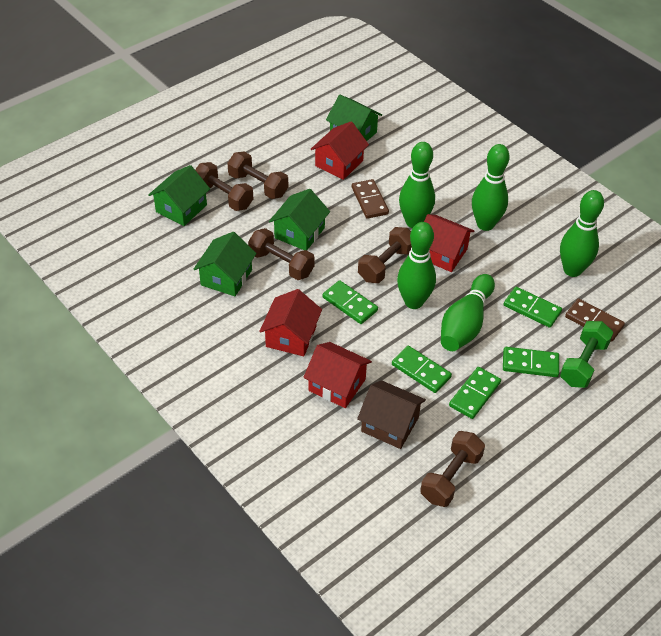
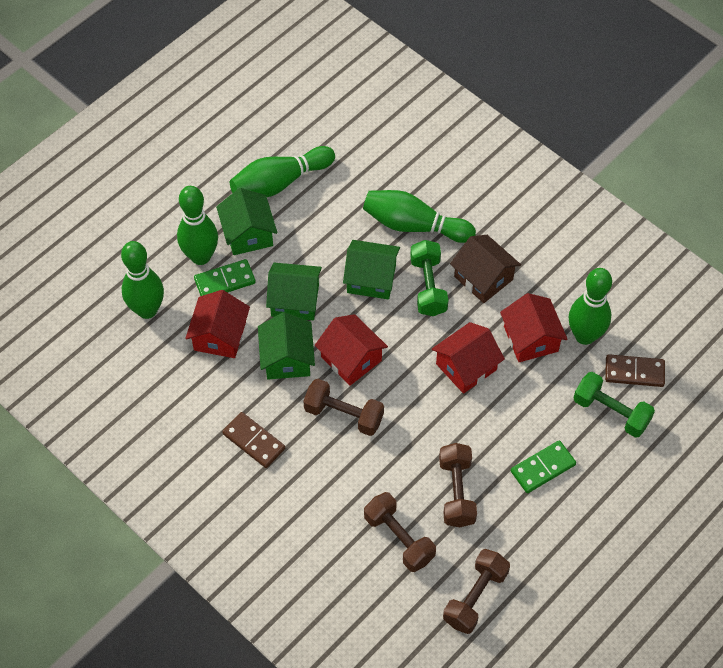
brown dumbbell: [195,162,253,211] [227,152,288,199] [248,228,315,280] [358,227,412,283] [420,431,485,507] = 5 -> [303,379,384,436] [364,492,436,572] [439,443,477,527] [443,549,510,634] = 4
green domino: [323,280,378,324] [392,346,452,393] [449,367,501,419] [503,347,559,377] [504,287,562,328] = 5 -> [194,259,256,296] [511,440,576,493] = 2
green dumbbell: [560,321,614,388] = 1 -> [410,240,448,316] [574,372,655,438] = 2

